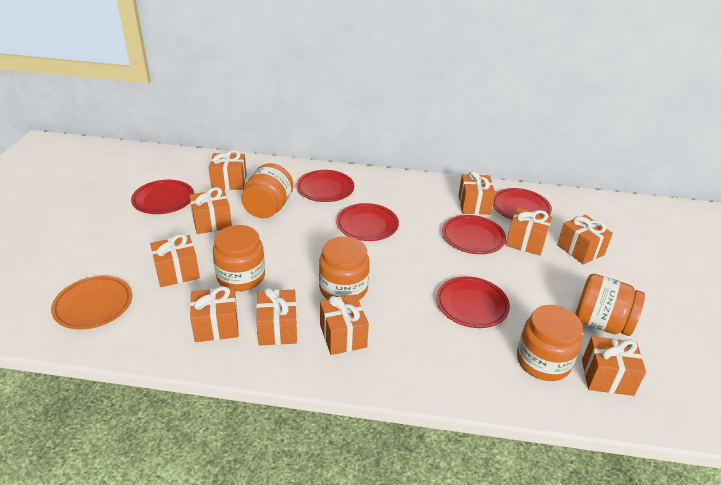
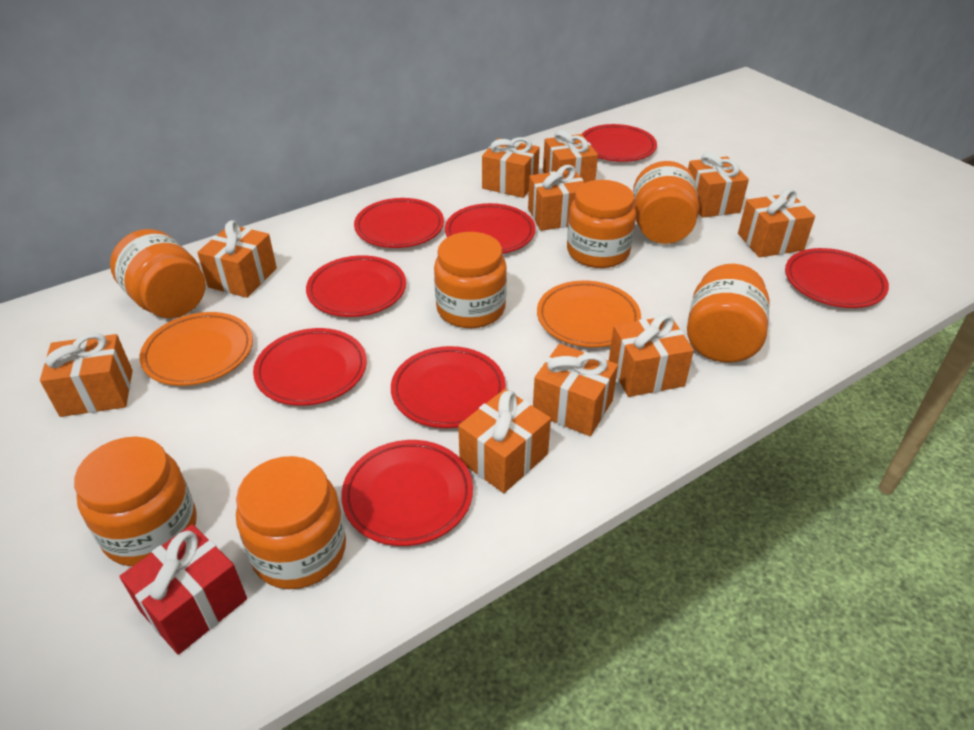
orange jar: [213,225,265,291] [241,163,293,218] [319,236,370,300] [517,305,583,381] [575,274,645,336] = 5 -> [74,436,197,566] [110,229,206,318] [236,456,346,589] [434,232,507,328] [567,180,636,268] [633,161,699,244] [687,264,770,363] = 7
orange plate: [51,276,132,330] = 1 -> [140,312,253,386] [537,281,641,347] = 2
red gift: none = 0 -> [119,524,247,655] = 1
red plate: [131,180,194,214] [296,170,354,202] [336,203,399,241] [436,276,510,328] [442,215,506,254] [493,188,552,220] = 6 -> [253,328,367,406] [306,255,406,317] [341,440,473,546] [354,198,444,248] [391,346,506,428] [445,203,535,254] [582,124,657,162] [785,248,889,308] = 8

